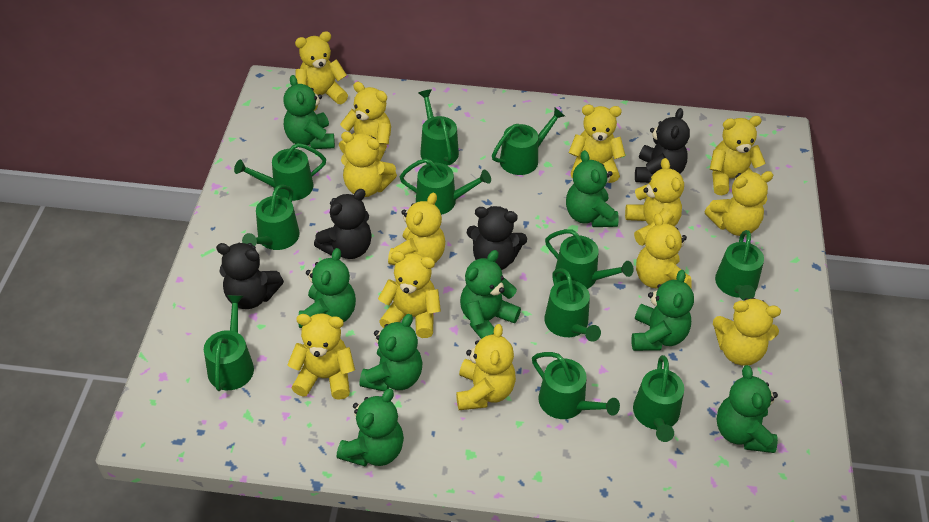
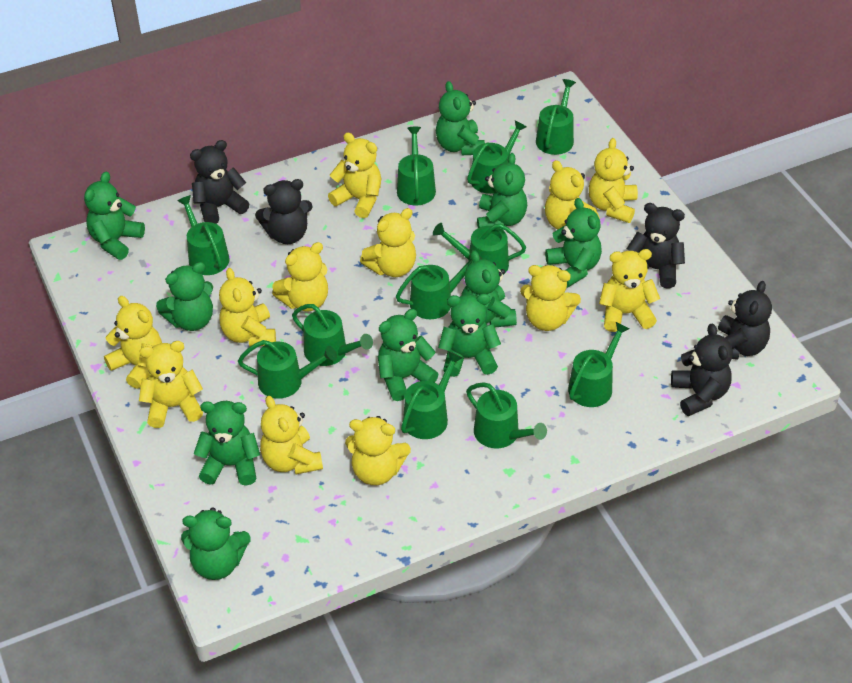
black teddy bear: [216,243,284,309] [314,189,372,259] [467,206,527,270] [635,108,690,183] = 4 -> [190,140,249,224] [255,179,313,244] [627,203,685,289] [671,324,733,416] [718,281,772,360] = 5
green teddy bear: [283,75,335,149] [298,248,356,328] [337,388,404,466] [359,314,423,392] [460,250,521,339] [566,150,619,227] [631,270,694,351] [717,365,778,453] = 8 -> [84,172,145,260] [156,262,213,331] [181,508,251,580] [194,401,260,486] [378,309,439,401] [436,81,485,155] [438,294,501,377] [461,250,517,327] [477,153,527,230] [545,198,602,288] = 10
yellow teddy bear: [288,313,355,400] [295,31,348,111] [339,82,391,162] [341,132,397,197] [378,251,441,338] [388,193,445,265] [456,324,516,410] [568,105,626,183] [625,158,684,246] [636,213,692,288] [705,171,773,236] [710,116,765,195] [713,298,781,366] = 13 -> [104,296,162,389] [139,341,203,428] [219,268,276,347] [260,396,323,474] [272,242,328,312] [328,132,381,218] [345,416,411,485] [360,208,416,277] [520,265,581,331] [545,160,600,230] [589,138,638,223] [599,249,660,332] = 12

